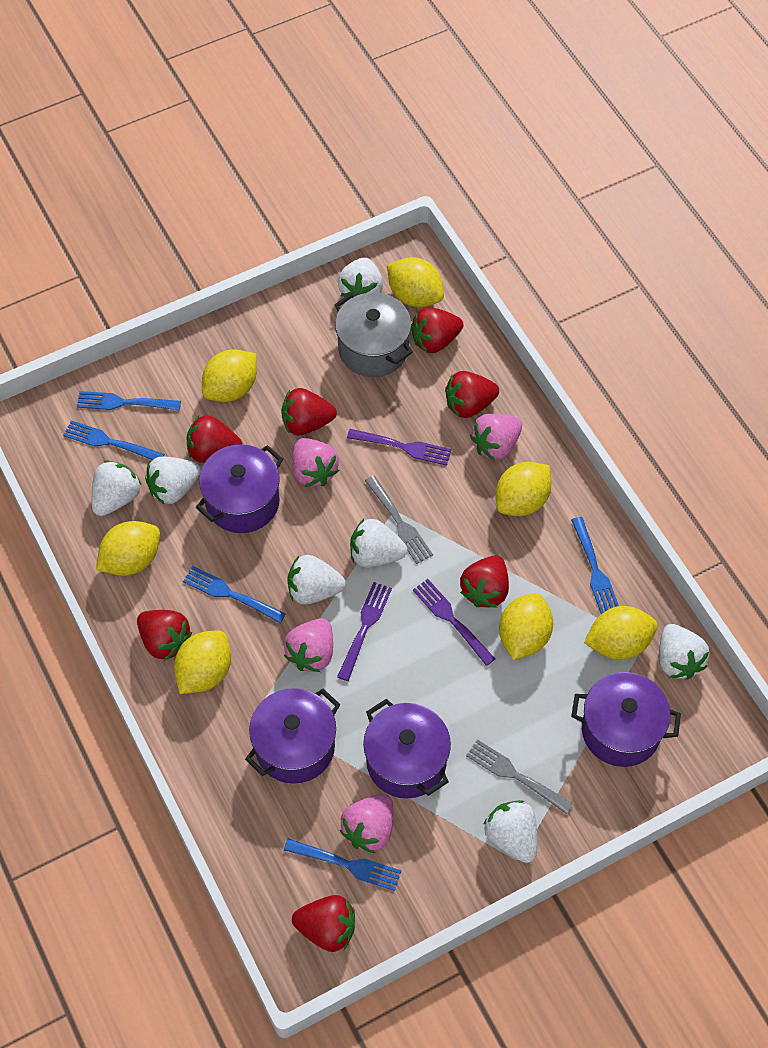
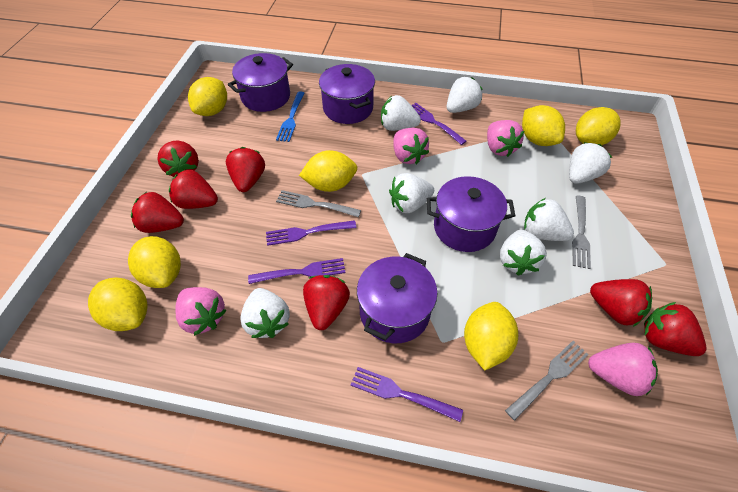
blue fork: [63,420,164,460] [77,391,181,411] [183,566,286,623] [284,838,401,891] [571,517,619,614] = 5 -> [276,91,305,142] = 1
grey fork: [365,475,433,564] [466,739,573,814] = 2 -> [276,190,361,217] [505,341,589,421] [572,196,591,269] = 3
grey pot: [335,292,413,377] = 1 -> none = 0
purple fork: [337,582,392,681] [347,429,452,466] [413,579,495,666] = 3 -> [248,258,346,284] [266,220,356,246] [351,367,463,422] [412,103,467,145] = 4

